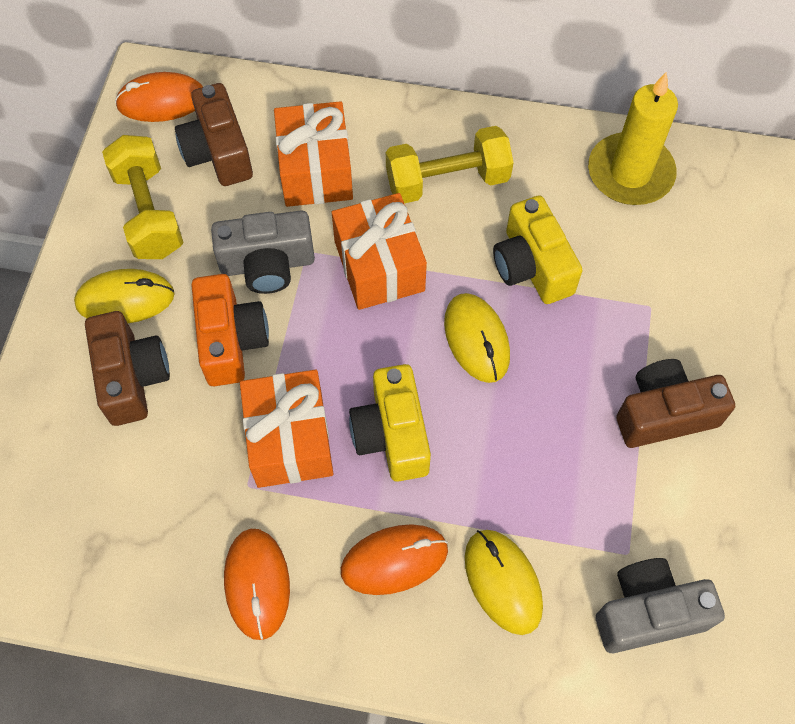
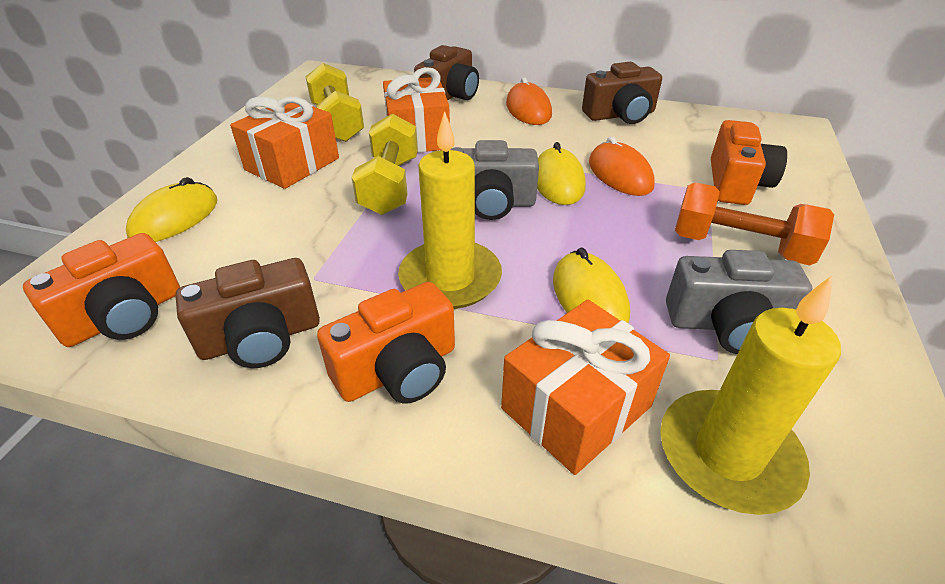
orange camera: [191,274,269,386] = 1 -> [23,233,180,347] [317,282,455,403] [711,120,787,205] = 3
orange dumbbell: none = 0 -> [675,182,834,265] = 1
orange mouse: [115,72,203,122] [224,529,290,640] [341,524,448,595] = 3 -> [506,77,552,125] [589,137,655,196] = 2
yellow camera: [349,364,431,482] [493,196,583,304] = 2 -> none = 0
yellow candle: [588,72,678,205] = 1 -> [398,111,502,309] [660,276,841,515] = 2

